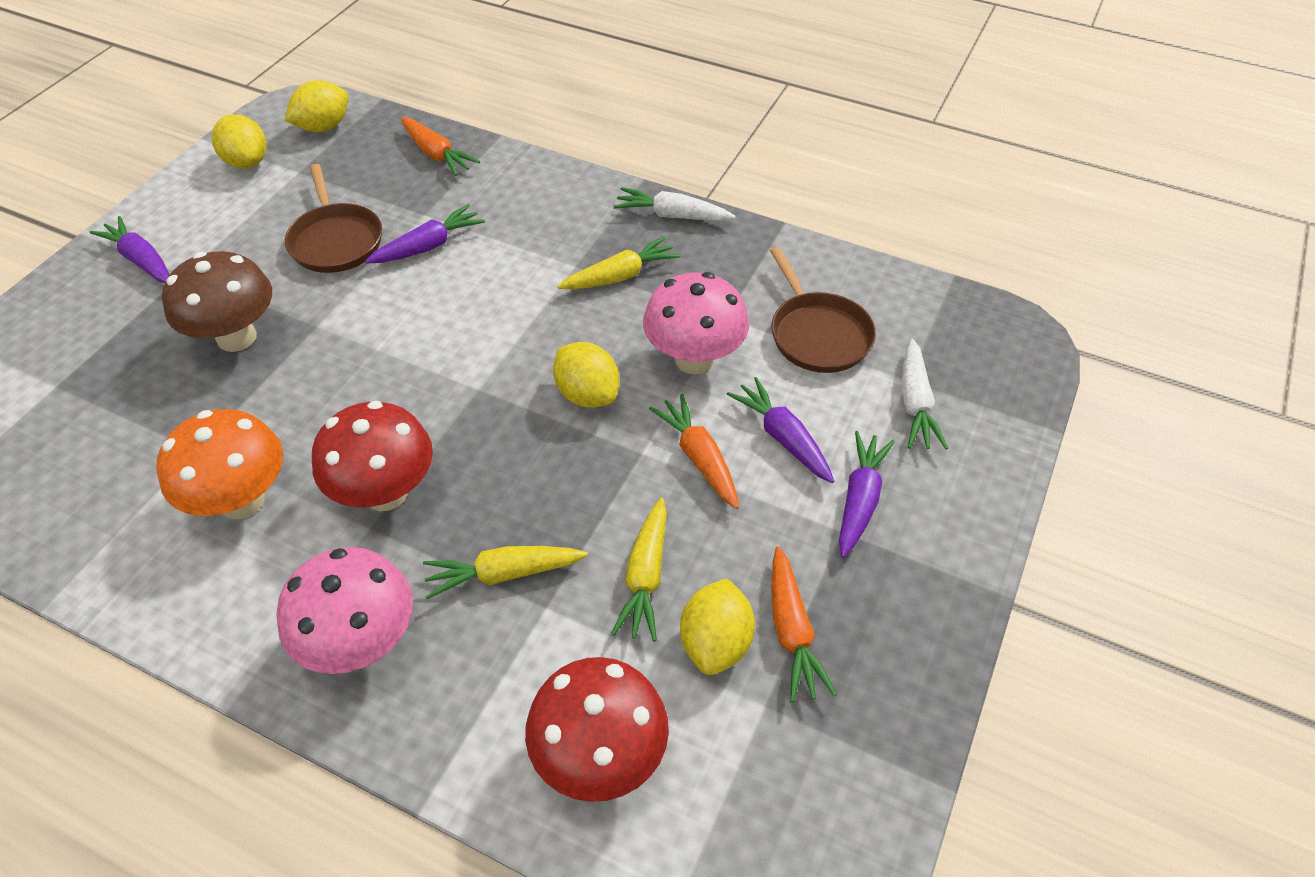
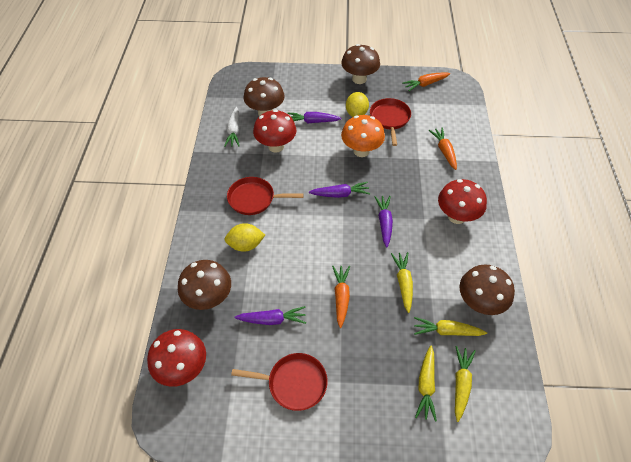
brown mushroom: [162,251,272,352] = 1 -> [178,260,231,310] [244,77,285,116] [341,44,380,84] [459,265,515,315] = 4
brown pan: [285,164,382,273] [770,247,876,373] = 2 -> none = 0
pink mushroom: [276,547,413,674] [643,272,749,374] = 2 -> none = 0
red mushroom: [312,401,433,511] [525,657,669,802] = 2 -> [147,329,206,387] [253,110,296,153] [438,179,487,224] = 3
red pan: none = 0 -> [227,177,304,215] [231,353,328,411] [370,98,411,146] = 3
white carrot: [613,187,736,221] [901,339,948,450] = 2 -> [224,107,240,146] = 1
yellow carrot: [423,546,588,599] [557,236,681,289] [611,498,667,641] = 3 -> [391,252,413,313] [414,317,487,336] [415,345,437,422] [455,346,476,422] = 4
yellow lemon: [212,114,266,169] [285,81,349,132] [553,342,619,408] [680,578,755,675] = 4 -> [225,223,265,252] [346,92,369,117] = 2

